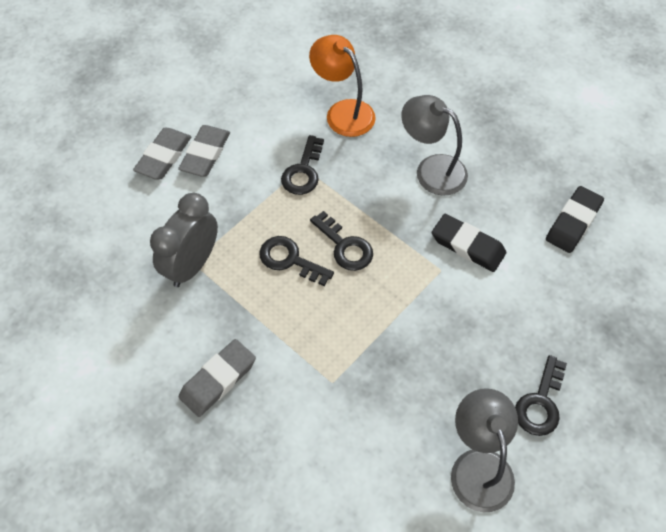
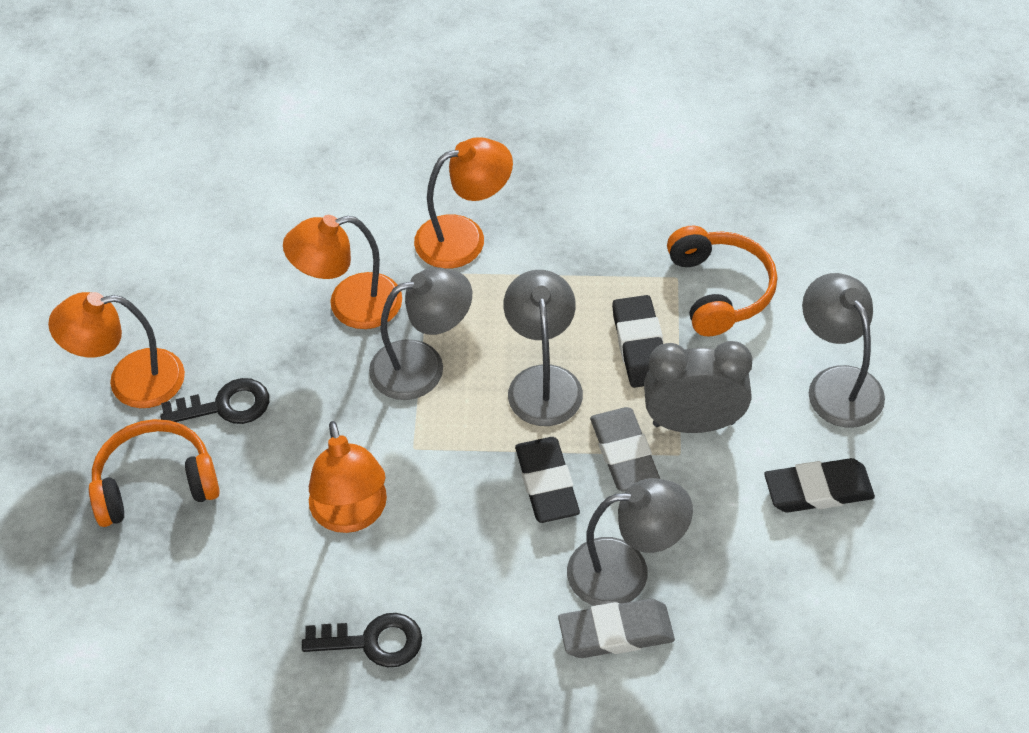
black eraser: [432,214,506,272] [546,186,604,253] = 2 -> [515,437,580,523] [612,295,664,388] [764,458,875,513] = 3
black key: [260,236,334,286] [281,135,324,195] [310,211,373,271] [515,355,567,436] = 4 -> [160,378,269,424] [302,613,422,667] = 2
grey eraser: [133,127,191,179] [178,125,230,177] [179,339,256,417] = 3 -> [558,599,675,658] [590,407,660,491] = 2
grey lamp: [401,95,468,195] [451,388,518,512] = 2 -> [369,267,472,400] [504,270,583,426] [567,478,693,606] [802,273,885,428] = 4
orange headphones: none = 0 -> [89,419,220,527] [667,226,777,336] = 2
orange lamp: [309,35,376,137] = 1 -> [48,292,185,408] [283,215,402,329] [309,421,387,533] [414,137,513,269] = 4

